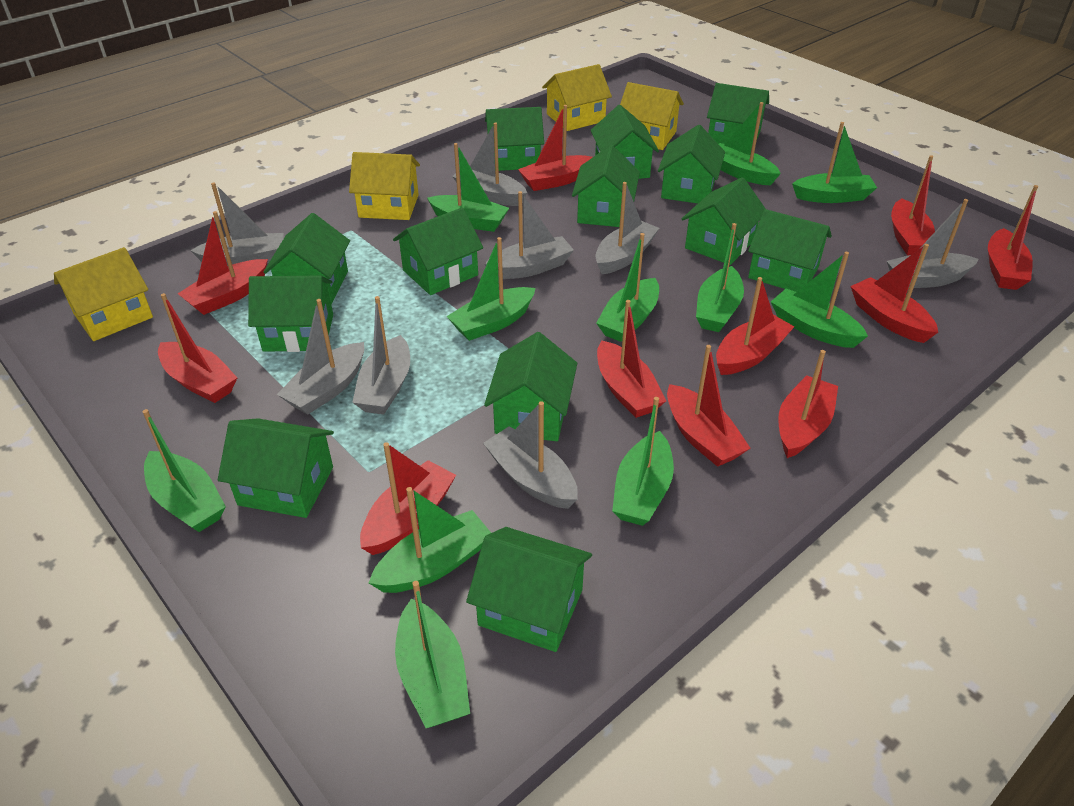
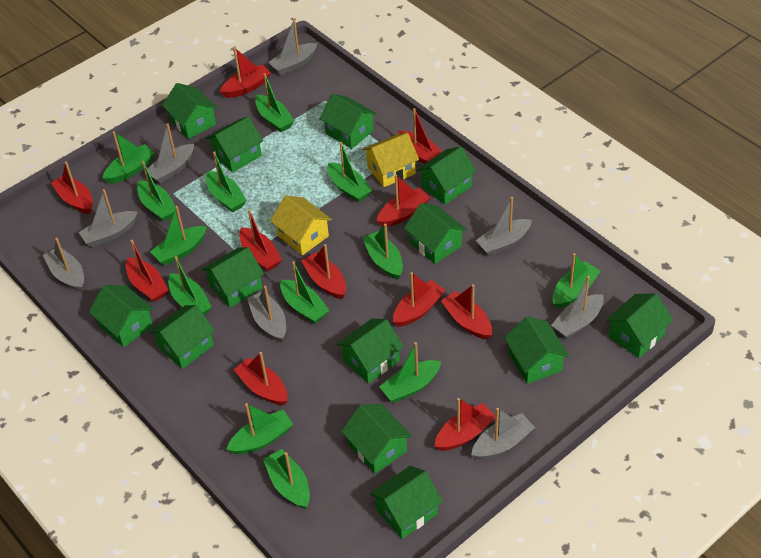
green boat: [143,409,226,532] [369,487,491,593] [395,581,470,728] [427,143,509,232] [447,237,535,341] [596,233,659,342] [612,397,674,526] [696,223,744,332] [719,102,781,185] [771,252,868,348] [792,122,877,203] = 11 -> [103,131,155,184] [137,161,176,221] [150,206,207,265] [168,256,212,315] [206,151,247,212] [226,403,293,454] [255,73,294,132] [263,449,310,509] [280,261,330,324] [328,142,372,202] [363,223,403,280] [379,342,441,403] [552,253,601,308] = 13
yellow house: [54,247,153,341] [349,152,420,220] [542,64,612,131] [620,82,684,150] = 4 -> [270,196,332,255] [362,133,419,187] = 2

